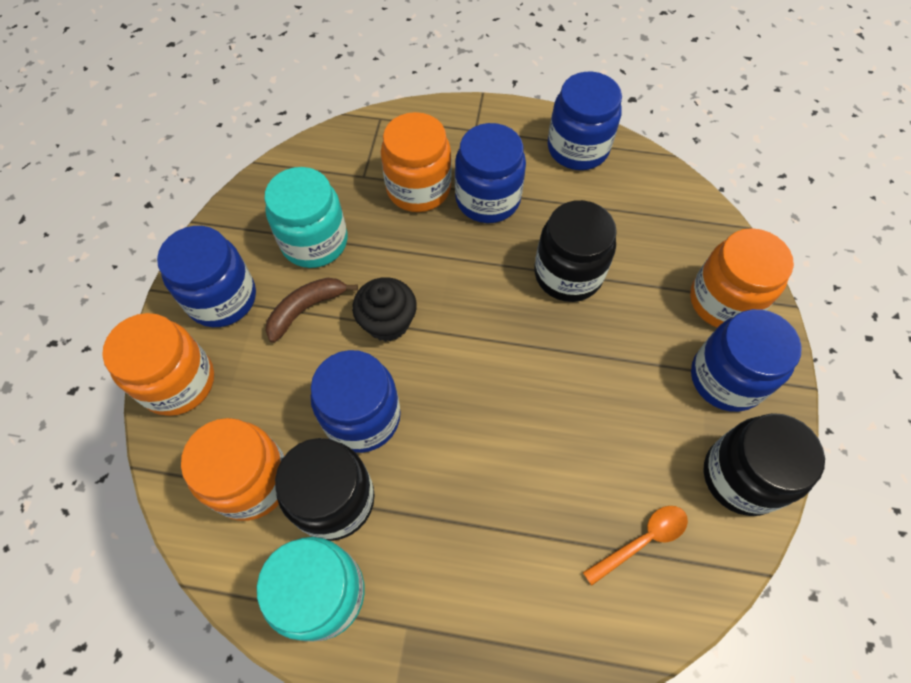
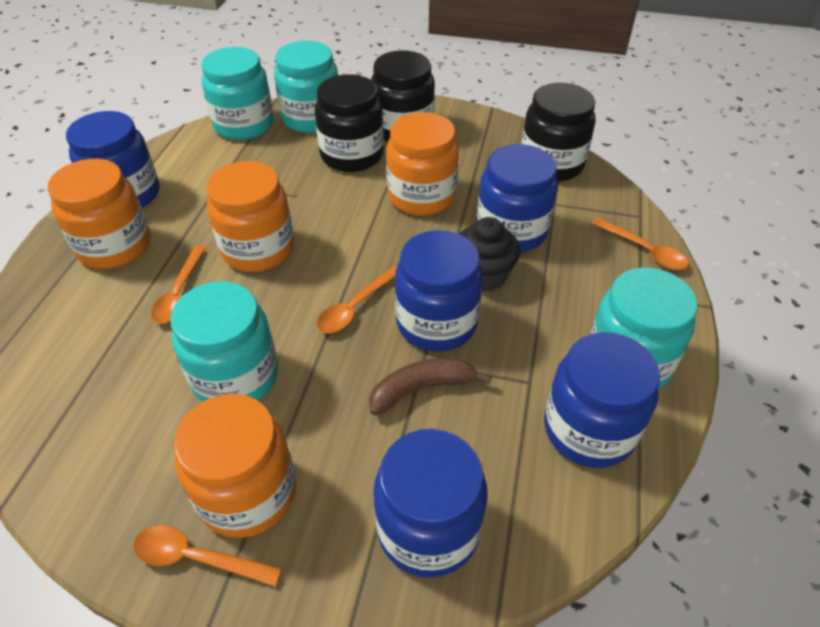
orange spoon: [583,506,688,586] = 1 -> [133,525,282,587] [151,245,206,324] [317,266,397,333] [591,217,689,270] = 4
turquoise jar: [257,537,365,642] [264,167,347,268] = 2 -> [170,281,278,402] [201,47,274,140] [274,41,338,133] [590,268,698,389] = 4

